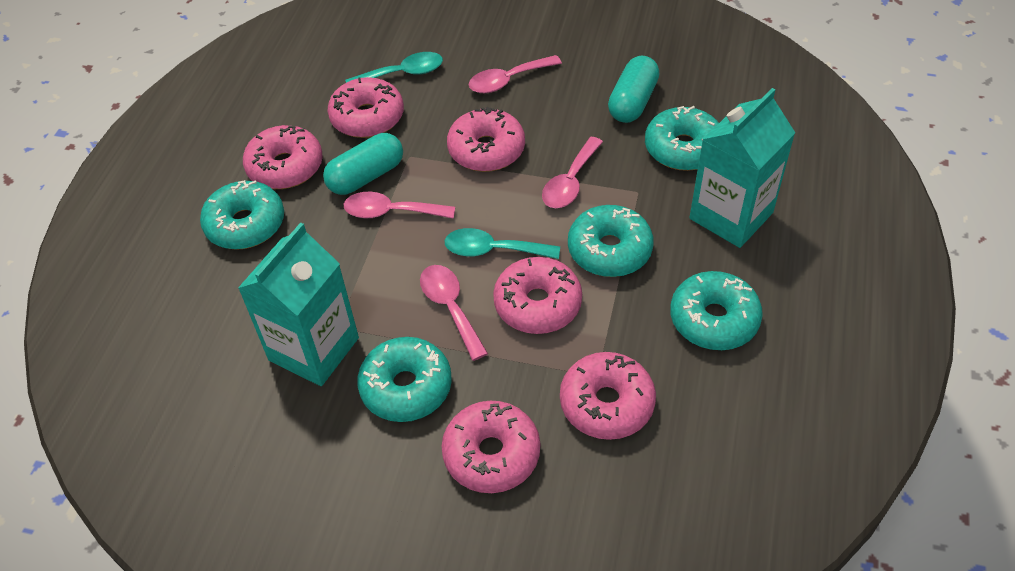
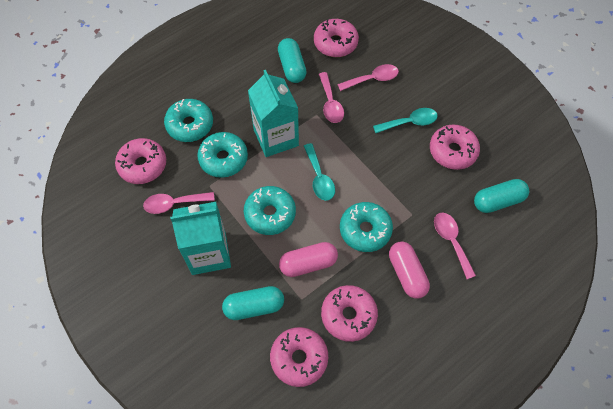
pink capsule: none = 0 -> [279,242,338,277] [389,242,430,299] = 2
pink donut: [243,125,323,189] [328,77,404,138] [441,401,540,493] [447,107,525,172] [493,257,582,334] [560,352,656,440] = 6 -> [115,138,166,184] [270,327,328,387] [314,19,359,57] [321,285,378,342] [430,125,480,170] = 5
turquoise capsule: [323,133,403,195] [608,56,659,123] = 2 -> [222,286,284,320] [278,38,307,83] [474,179,529,213] = 3
turquoise donut: [200,180,284,250] [357,337,452,422] [568,205,654,277] [645,106,719,171] [670,271,763,350] = 5 -> [164,99,213,142] [197,132,248,178] [244,186,296,235] [340,202,393,252] = 4

